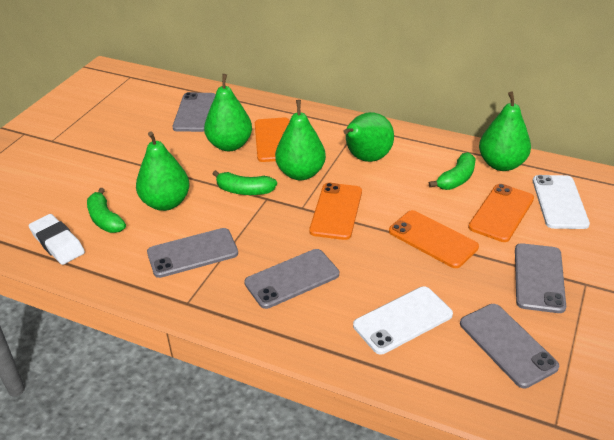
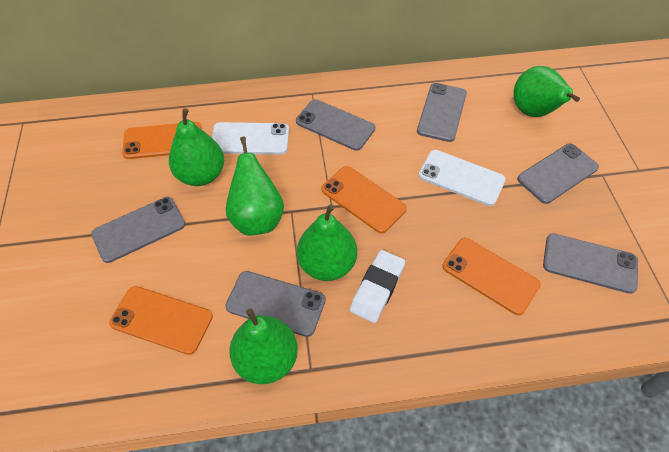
green banana: [87,188,126,233] [213,170,277,195] [429,152,475,190] = 3 -> none = 0
grey phone: [147,228,238,278] [173,92,216,132] [244,249,339,309] [460,304,559,388] [515,243,566,313] = 5 -> [91,197,185,263] [225,271,325,337] [296,99,375,151] [417,83,467,142] [517,144,599,204] [543,233,638,294] = 6

